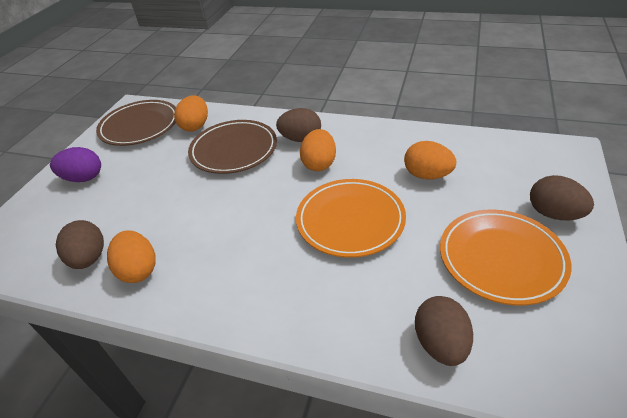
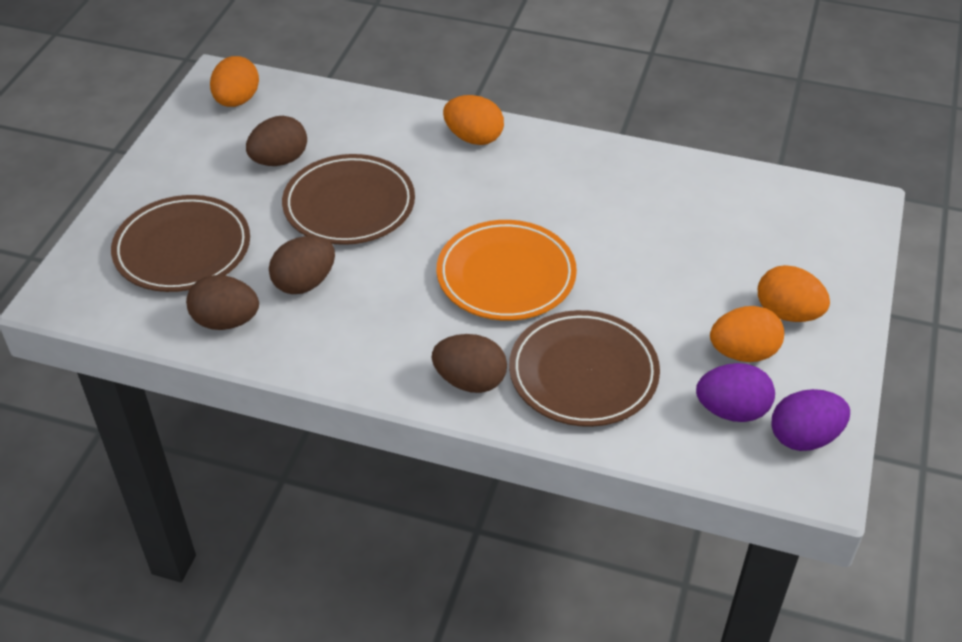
brown plate: [96,100,176,146] [188,120,277,174] = 2 -> [111,195,250,292] [282,154,415,245] [509,310,660,427] = 3
orange plate: [296,179,406,258] [440,209,572,305] = 2 -> [437,220,577,321] = 1
purple egg: [50,147,101,182] = 1 -> [696,363,775,422] [772,389,850,451] = 2

